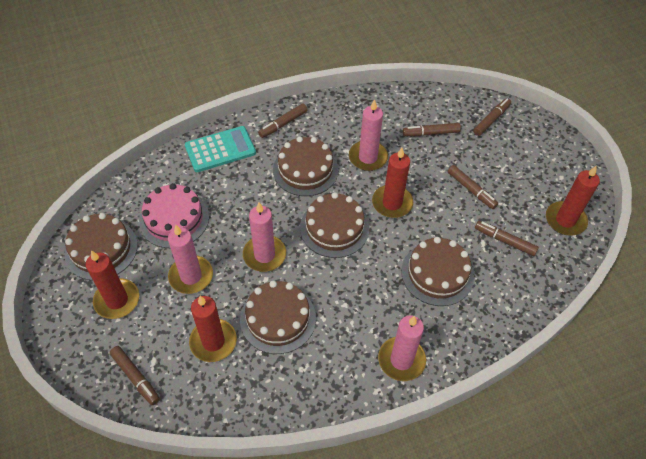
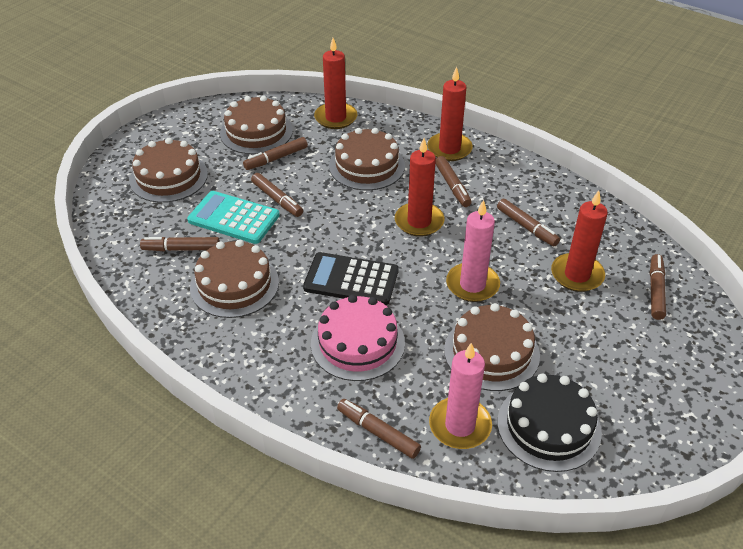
black cake: none = 0 -> [497,373,602,472] = 1
black calculator: none = 0 -> [303,252,399,305] = 1
brown marker: [109,346,160,405] [258,103,308,138] [403,123,461,136] [448,165,498,209] [473,98,511,136] [475,221,539,256] = 6 -> [140,237,220,251] [243,137,308,170] [251,173,303,217] [337,399,421,459] [435,156,472,207] [497,199,560,247] [650,254,666,320] = 7
pink candle: [168,225,213,294] [243,203,286,272] [349,99,388,171] [378,315,426,381] = 4 -> [429,343,492,449] [446,200,500,302] = 2

